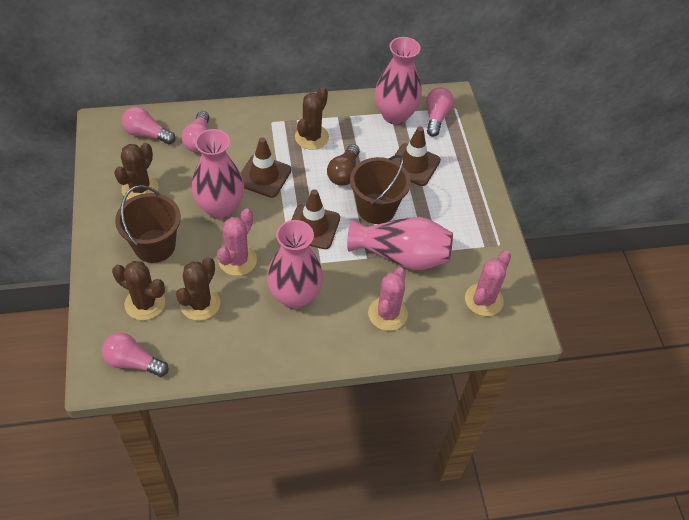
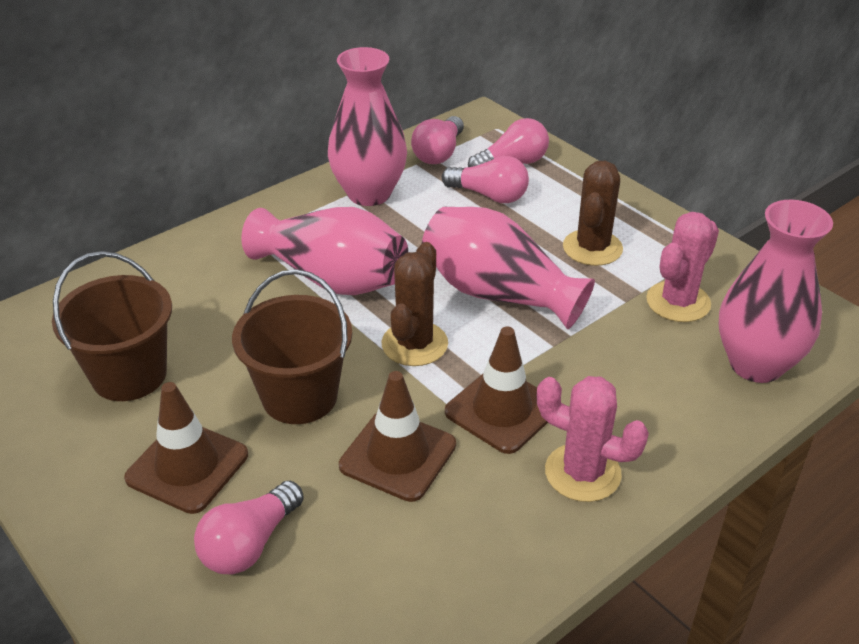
brown cactus: [112,261,165,320] [114,143,158,200] [176,257,220,321] [295,87,329,150] = 4 -> [381,242,448,366] [563,161,623,266] = 2
brown light bulb: [327,144,360,186] = 1 -> none = 0
pink cactus: [217,209,257,276] [368,267,408,331] [465,250,511,316] = 3 -> [537,376,649,502] [646,212,719,322] = 2

